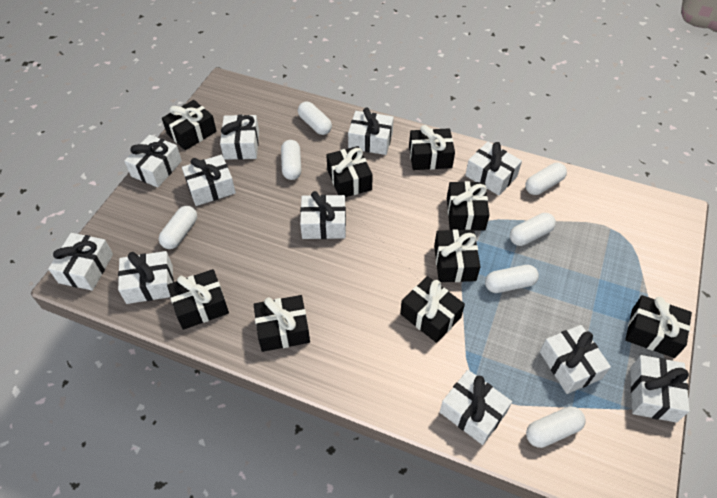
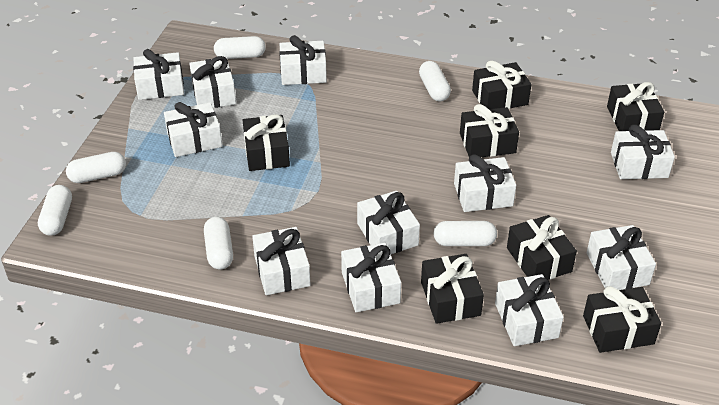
black gift: [162,100,217,150] [167,269,229,330] [254,295,310,352] [326,146,373,197] [400,276,465,343] [409,125,455,170] [434,229,481,282] [447,181,490,231] [625,295,692,358] = 9 -> [243,114,290,171] [421,254,484,324] [460,104,519,157] [472,61,531,109] [507,215,577,280] [583,286,661,353] [607,82,664,131] = 7
white capsule: [159,206,197,249] [281,140,301,180] [298,101,332,135] [485,265,539,293] [510,213,556,246] [525,163,567,195] [526,406,586,448] = 7 -> [38,185,72,236] [66,152,126,183] [204,217,233,269] [214,36,266,59] [419,61,451,101] [434,221,497,246] = 6

